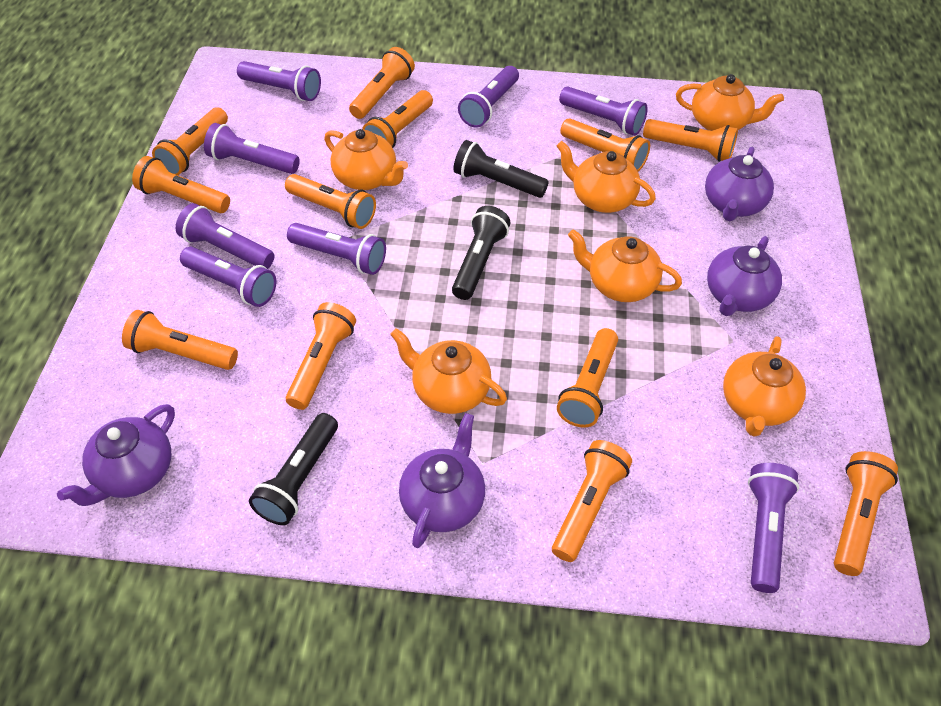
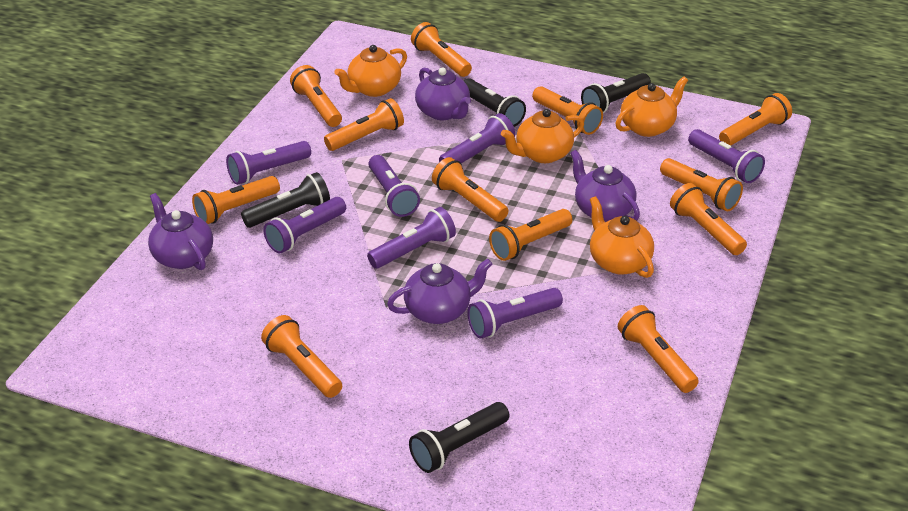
black flashlight: [249,413,338,525] [452,206,511,300] [453,140,549,198] = 3 -> [241,172,330,228] [409,402,509,473] [464,78,526,127] [581,73,651,113] = 4
orange teapot: [324,129,408,190] [390,328,507,414] [556,141,656,213] [568,229,682,302] [676,74,784,131] [723,336,806,437] = 6 -> [334,45,407,97] [501,109,584,163] [590,196,654,278] [616,76,688,137] = 4
purple flashlight: [176,203,274,269] [180,247,276,307] [204,123,300,174] [237,61,321,101] [287,223,386,275] [458,66,519,128] [559,87,648,136] [748,463,799,593] = 8 -> [226,141,311,185] [263,197,346,253] [367,207,456,269] [368,155,420,217] [439,113,515,163] [467,288,563,339] [688,129,765,183] = 7

